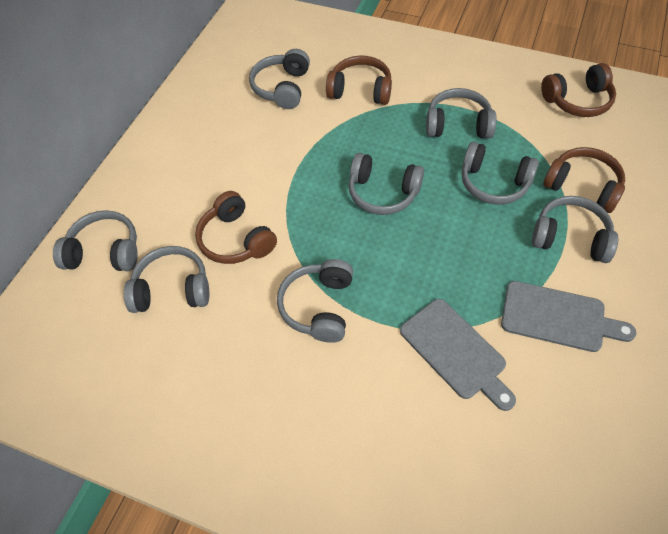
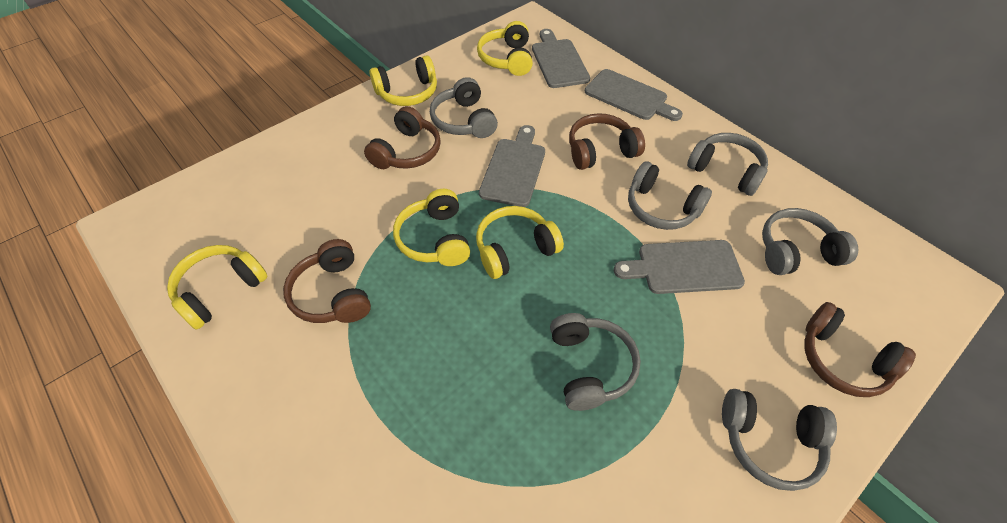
grey cutting board: [400,299,516,411] [501,281,636,352] = 2 -> [479,125,545,207] [532,29,590,88] [585,69,683,121] [614,240,745,294] = 4
grey headphones: [53,210,138,271] [124,246,209,313] [249,49,310,109] [277,259,353,343] [349,153,424,215] [426,88,497,139] [462,142,539,205] [532,196,618,263] = 8 -> [430,77,498,138] [550,313,641,411] [628,161,712,230] [687,133,768,196] [722,389,837,491] [762,208,858,275] = 6
yellow headphones: none = 0 -> [167,245,268,329] [369,55,437,106] [393,189,470,266] [476,206,564,279] [477,21,533,76] = 5

